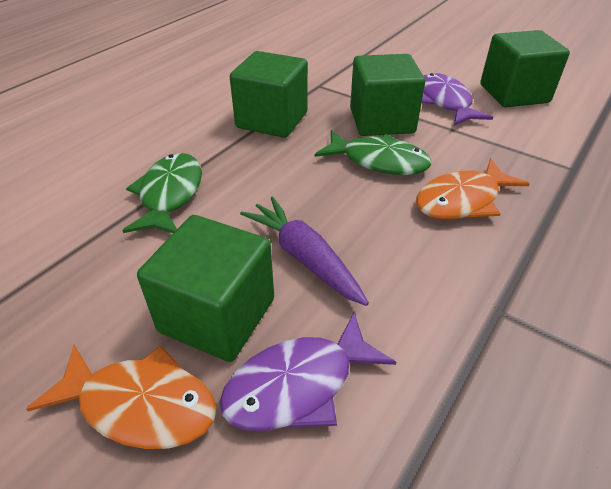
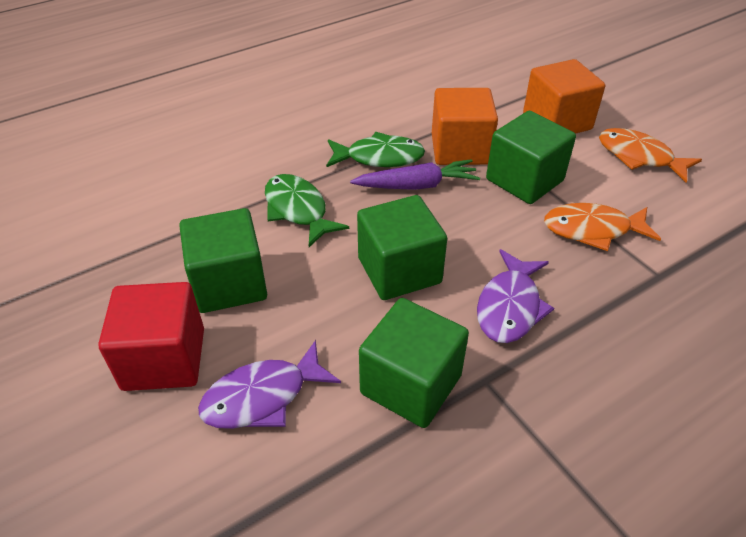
orange cube: none = 0 -> [432,88,498,165] [523,59,605,134] = 2
red cube: none = 0 -> [98,282,204,391] = 1

